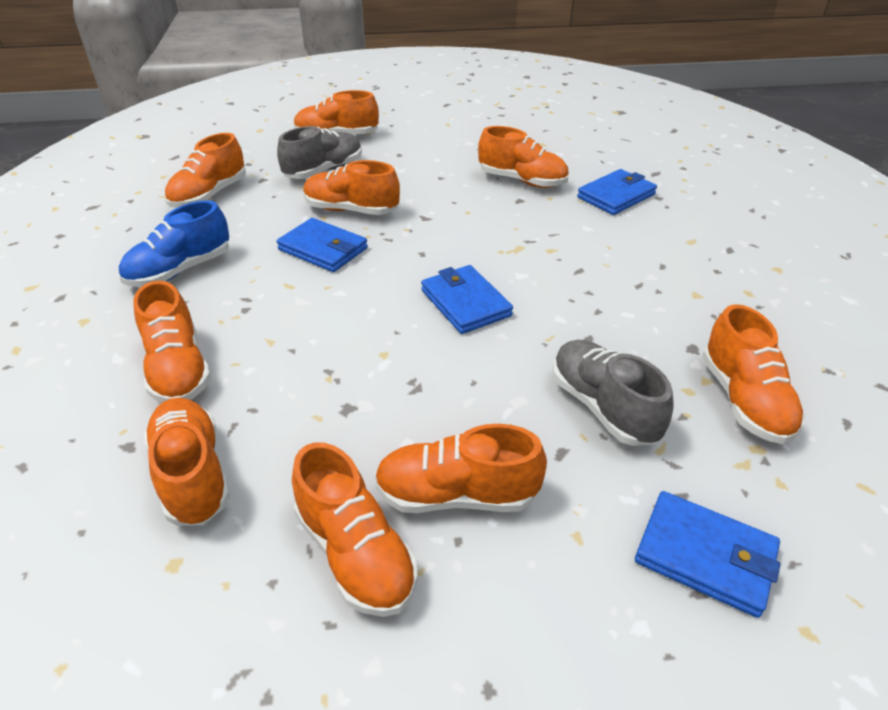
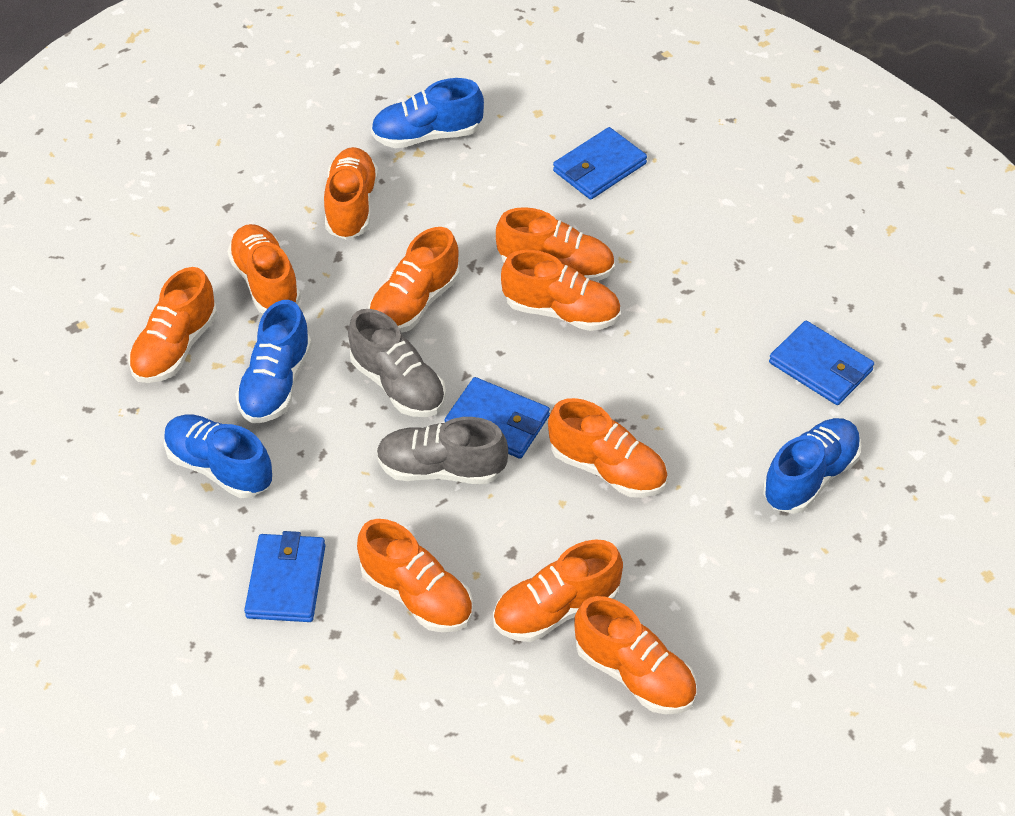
blue shoe: [119,200,229,287] = 1 -> [164,415,273,498] [235,300,312,423] [371,78,484,148] [763,418,862,514] = 4
orange shoe: [133,281,211,402] [144,397,230,526] [165,133,246,208] [292,442,418,617] [293,90,379,134] [303,160,400,215] [375,424,547,513] [478,126,569,188] [702,304,805,444] = 9 -> [128,267,218,383] [227,224,301,314] [324,147,378,240] [357,519,473,633] [368,227,459,333] [493,539,623,642] [496,207,615,282] [501,250,620,331] [548,398,668,498] [575,596,697,714] = 10

